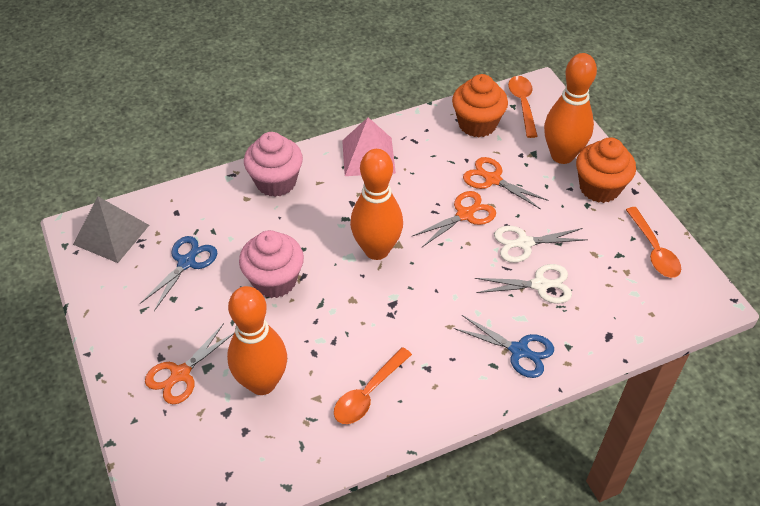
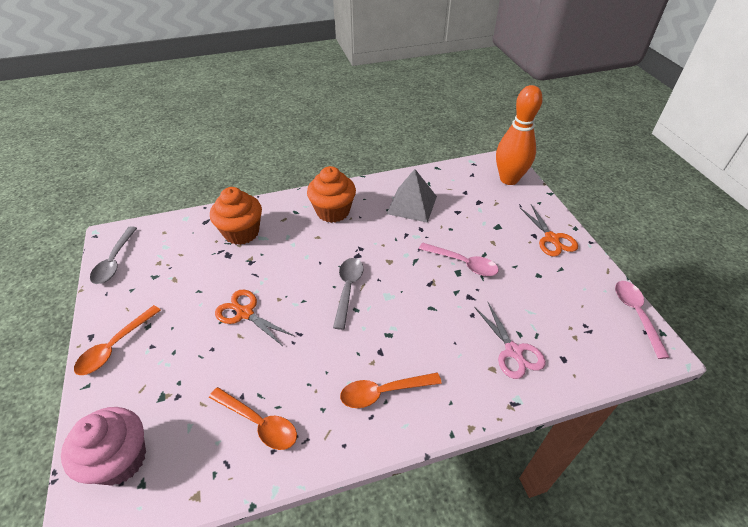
blue scissors: [140,236,217,311] [454,315,554,378] = 2 -> none = 0
grey spoon: none = 0 -> [90,226,137,284] [333,258,364,330] = 2
orange bowling pin: [227,286,287,395] [350,149,403,260] [544,53,597,164] = 3 -> [496,85,543,185] = 1
orange scissors: [145,323,235,404] [413,191,496,247] [463,157,549,209] = 3 -> [215,290,294,346] [520,204,578,256] = 2
pink cupcake: [239,230,304,298] [244,132,303,197] = 2 -> [61,407,146,486] = 1
pink pyramid: [342,117,396,176] = 1 -> none = 0
pink scissors: none = 0 -> [474,302,546,379] = 1
pink spoon: none = 0 -> [419,243,499,276] [615,281,670,359] = 2
white scissors: [475,264,572,304] [494,226,588,263] = 2 -> none = 0

